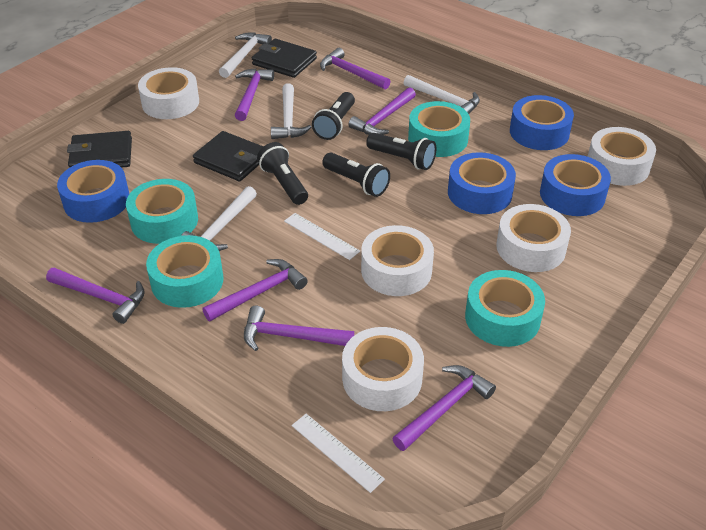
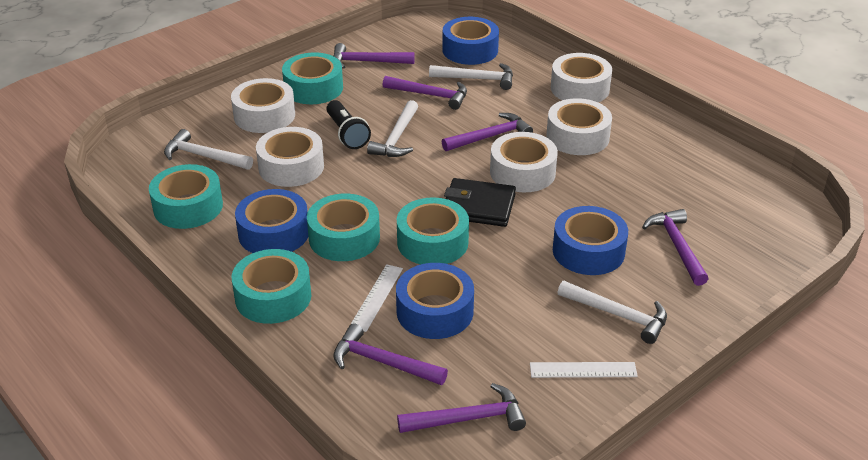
black flashlight: [257,142,308,205] [312,92,355,140] [322,152,390,197] [366,133,436,170] = 4 -> [326,100,371,149] = 1
black wallet: [67,131,132,168] [193,131,264,181] [252,39,317,78] = 3 -> [444,178,516,227] = 1
purple hammer: [46,268,145,324] [202,259,308,321] [235,69,274,121] [244,306,354,351] [320,48,391,90] [349,87,416,135] [392,365,496,451] = 7 -> [334,43,415,69] [334,323,448,385] [383,76,467,110] [397,383,526,433] [442,113,533,151] [642,209,708,286] = 6
turquoise tape: [126,179,198,244] [146,235,223,308] [408,101,470,157] [465,270,545,347] = 4 -> [149,164,223,229] [232,249,312,324] [282,53,343,104] [307,194,380,261] [397,197,469,264] = 5

